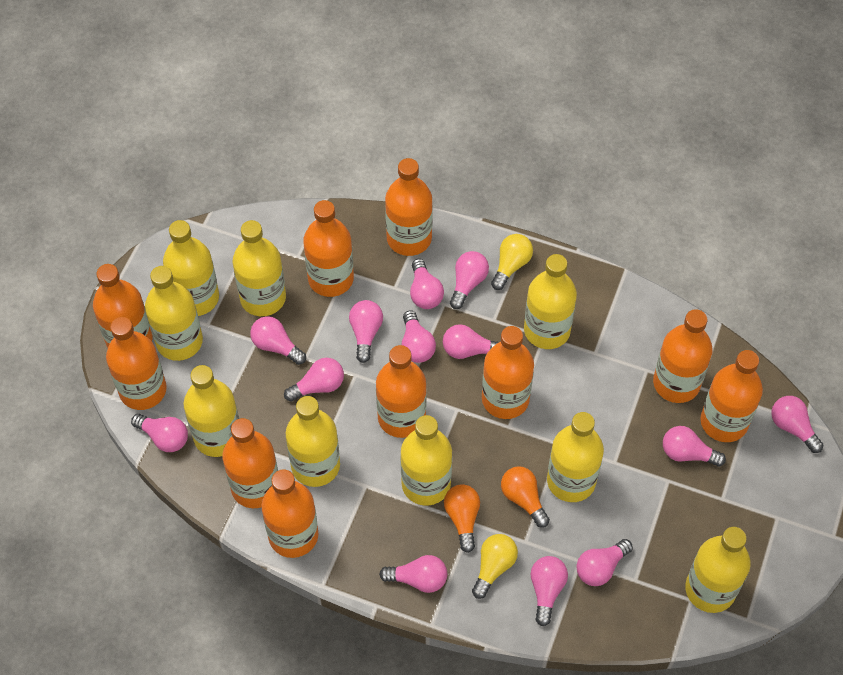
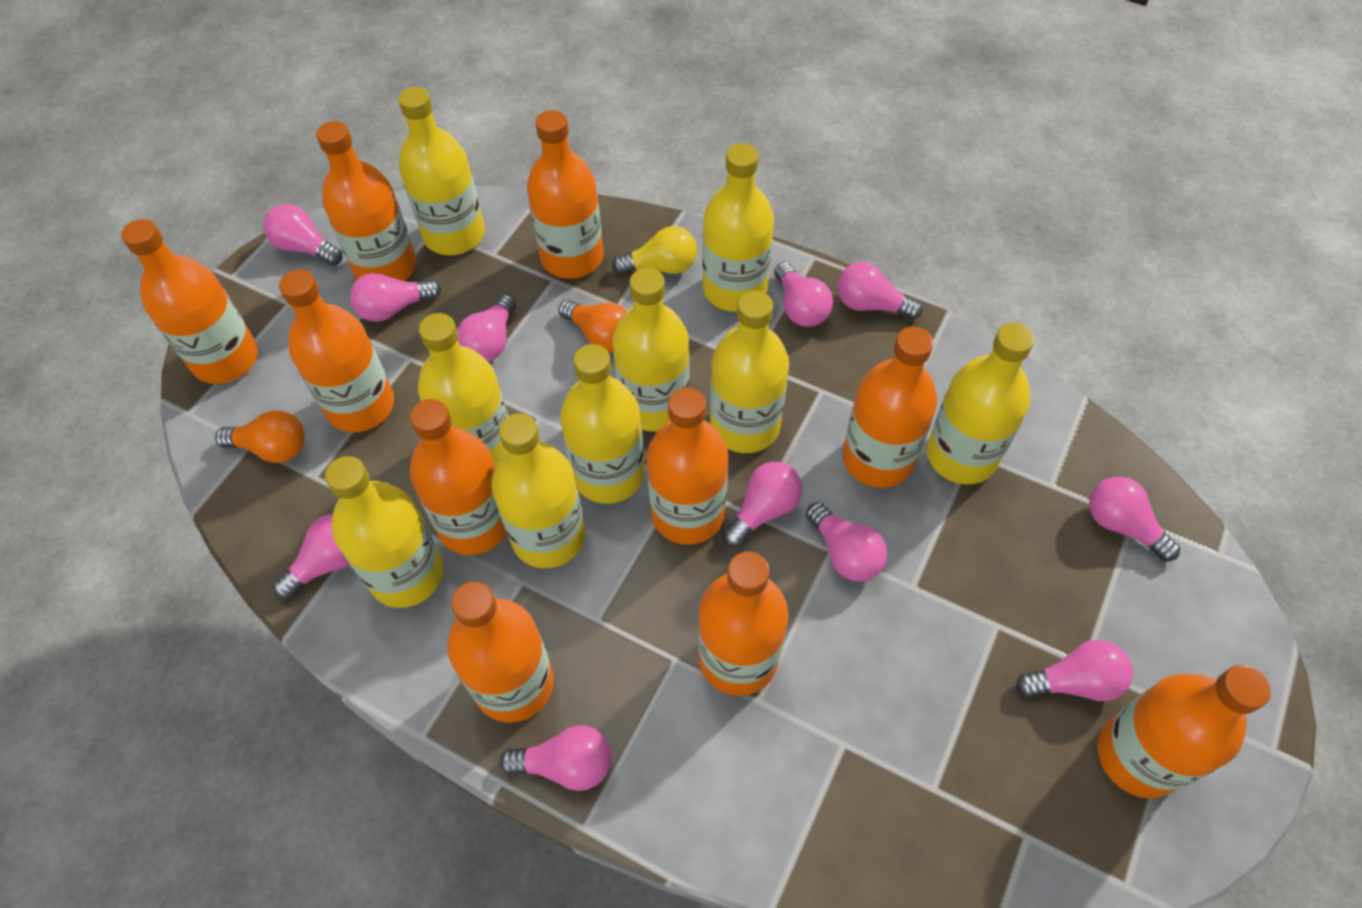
pink light bulb: [131,414,188,452] [250,316,306,365] [284,358,344,402] [349,300,383,363] [379,555,447,593] [402,310,436,363] [410,259,444,309] [443,324,499,359] [450,251,489,309] [531,556,568,626] [576,539,633,586] [663,426,726,467] [771,396,823,453] = 13 -> [264,204,342,266] [273,514,350,599] [350,273,441,322] [457,294,516,362] [500,726,611,791] [723,462,802,547] [774,262,833,327] [806,502,887,581] [837,262,922,320] [1016,640,1133,701] [1089,477,1180,562] = 11
yellow light bulb: [472,534,518,599] [491,234,533,290] = 2 -> [612,226,697,275] = 1

